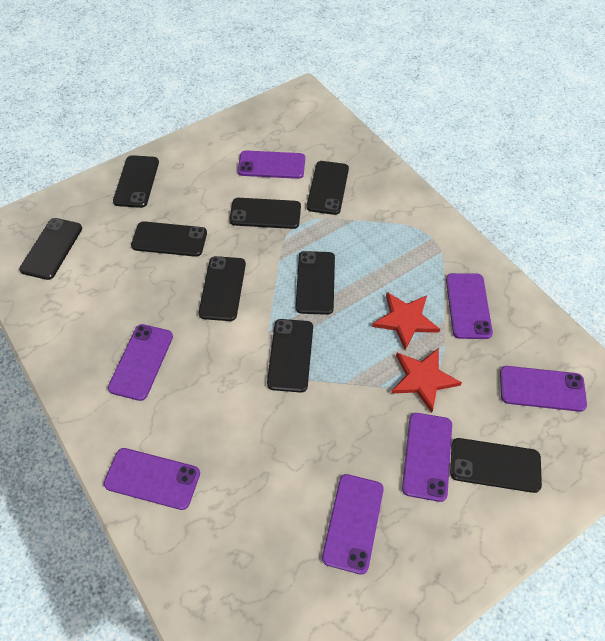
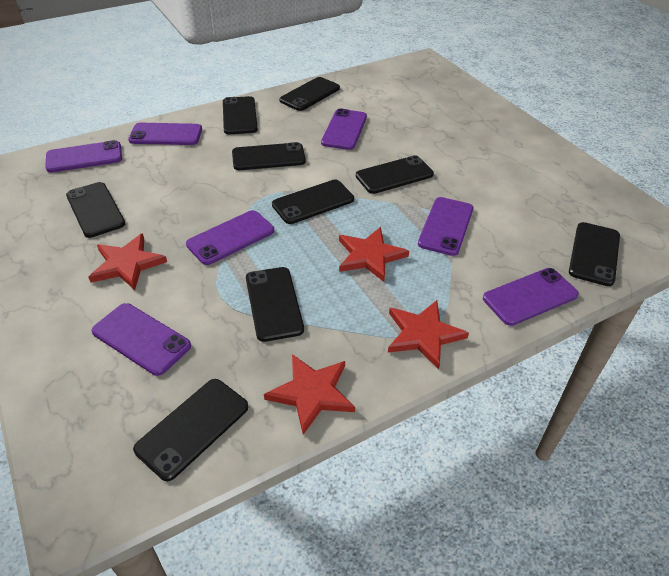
red star: [372,292,440,350] [391,348,462,413] = 2 -> [88,233,167,290] [264,354,355,435] [339,227,409,282] [388,300,469,370] = 4

